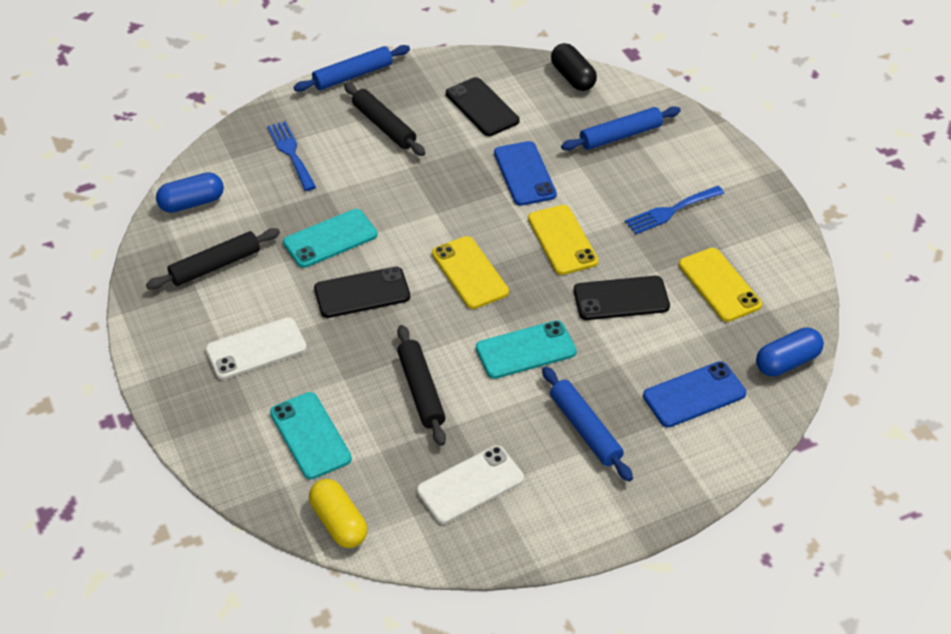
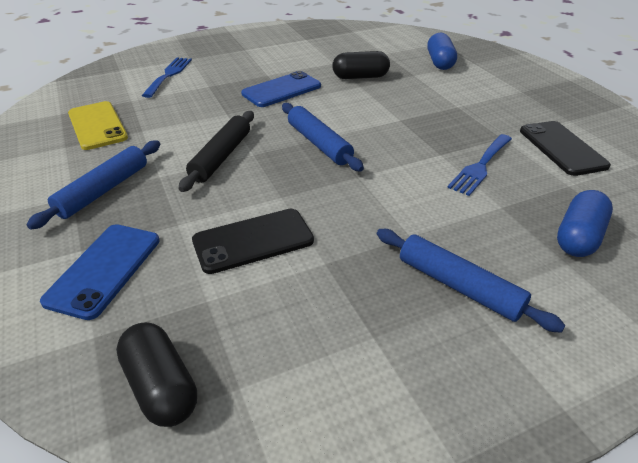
black capsule: [551,43,597,91] = 1 -> [116,322,197,427] [332,51,390,79] = 2
black phone: [314,267,410,318] [446,77,520,136] [574,276,670,320] = 3 -> [192,209,314,274] [520,121,611,176] = 2
black rolling pin: [146,228,280,290] [344,83,425,156] [397,325,446,446] = 3 -> [178,111,254,192] = 1
turquoise phone: [270,392,352,479] [283,209,377,268] [476,320,577,379] = 3 -> none = 0
white phone: [205,317,307,380] [417,445,524,524] = 2 -> none = 0
yellow capsule: [309,479,367,548] = 1 -> none = 0
yellow phone: [432,236,509,309] [528,205,598,275] [679,248,762,322] = 3 -> [68,101,128,150] = 1

